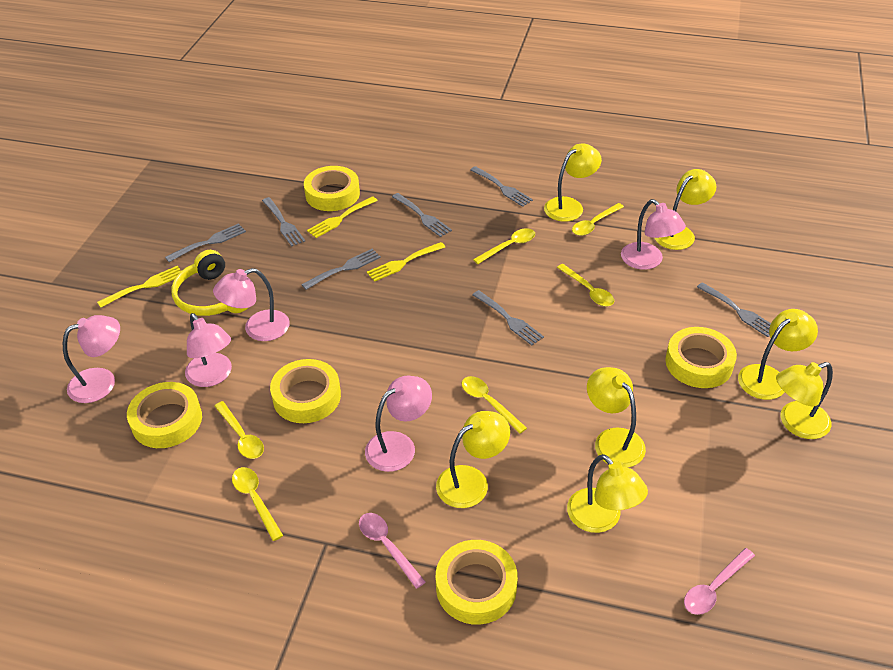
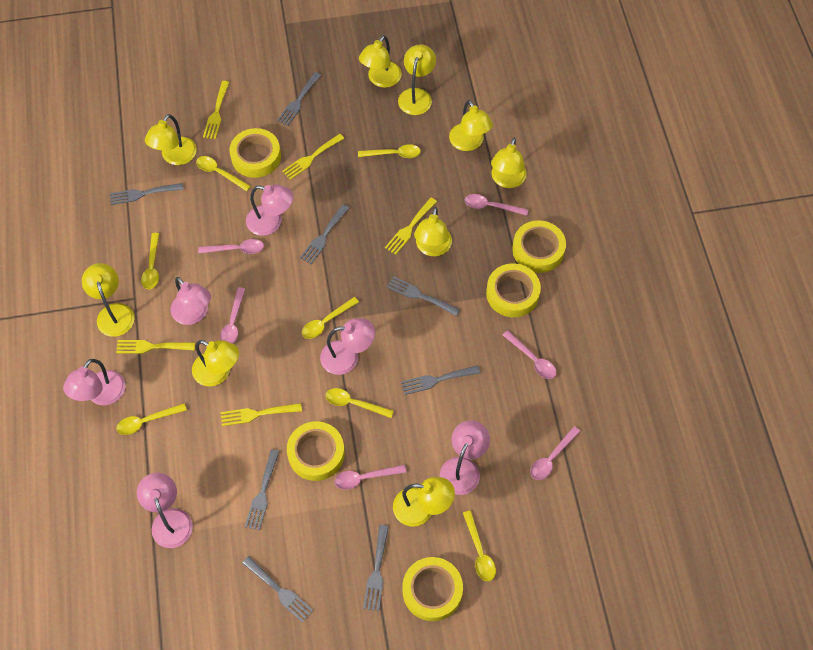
grey fork: [165,223,246,262] [262,197,305,246] [301,249,381,290] [392,193,452,237] [470,166,533,207] [472,290,544,346] [697,282,771,337] = 7 -> [110,183,183,205] [242,556,313,623] [245,449,280,530] [277,72,321,126] [300,204,349,264] [363,525,389,611] [387,276,460,316] [401,365,480,395] = 8
pink lamp: [63,315,120,403] [185,313,232,387] [213,268,290,341] [365,376,432,472] [621,199,686,270] = 5 -> [63,359,125,405] [137,473,193,548] [171,277,211,325] [246,185,294,236] [320,318,375,375] [440,420,490,495] = 6
pink spoon: [359,513,425,589] [684,548,755,615] = 2 -> [198,239,264,254] [220,287,245,344] [335,465,407,490] [465,194,528,216] [503,330,557,379] [530,426,580,480] = 6
yellow fork: [97,266,181,308] [307,196,378,238] [367,242,445,282] = 3 -> [116,340,195,354] [203,81,229,139] [221,403,302,426] [282,134,344,180] [385,197,437,255] = 5
yellow headphones: [171,250,248,316] = 1 -> none = 0
yellow lamp: [436,411,510,508] [544,144,602,222] [567,454,648,533] [587,367,646,468] [655,169,717,250] [738,309,818,400] [776,362,833,439] = 7 -> [82,263,135,337] [145,114,197,165] [192,340,239,386] [359,35,402,88] [393,477,455,527] [398,44,436,115] [414,207,452,256] [449,100,493,151] [491,138,527,188] = 9
yellow spoon: [215,401,264,459] [232,467,283,541] [462,376,527,434] [473,228,535,264] [557,264,614,306] [572,203,624,236] = 6 -> [116,403,187,435] [141,233,159,289] [196,156,251,191] [302,297,359,339] [326,388,394,418] [358,144,421,158] [463,510,496,581] = 7

